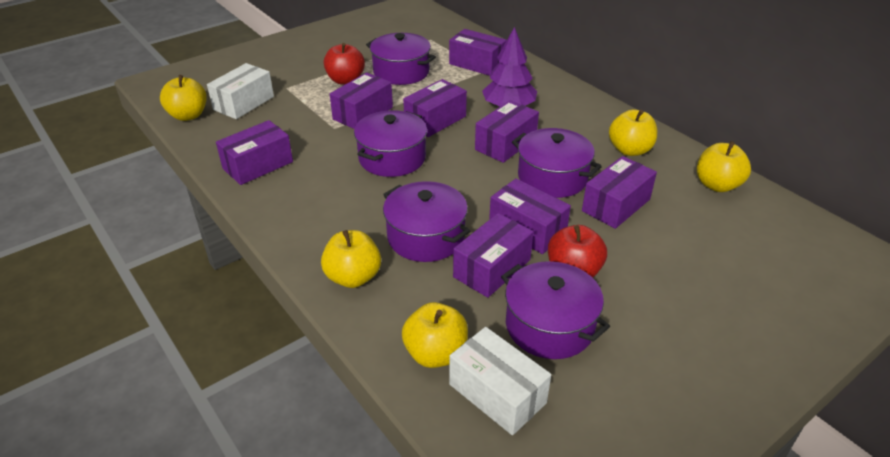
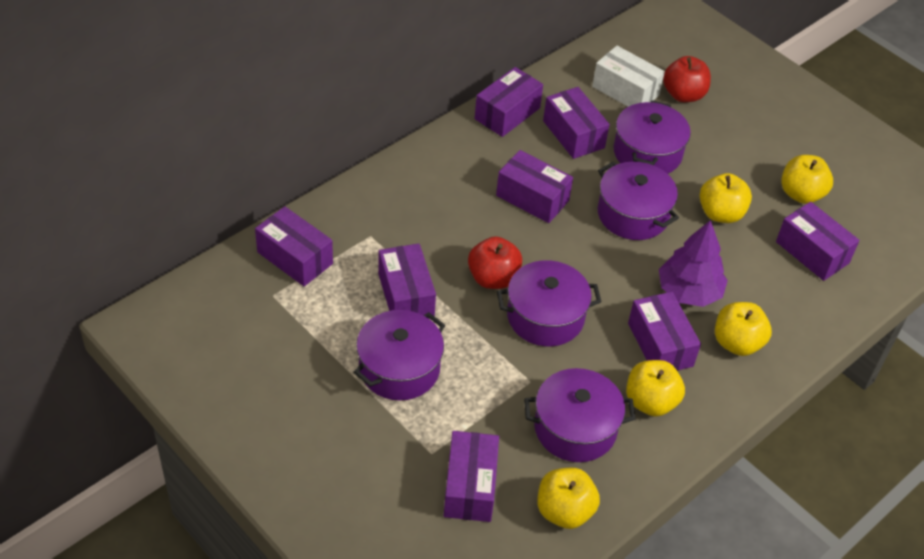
white box: [207,63,274,119] [449,327,551,435] = 2 -> [592,46,665,107] = 1

